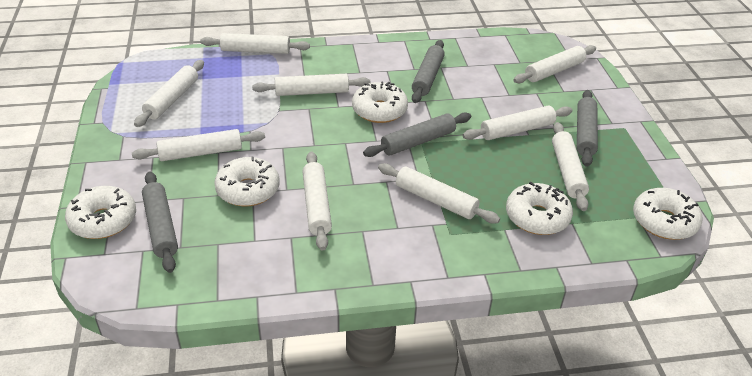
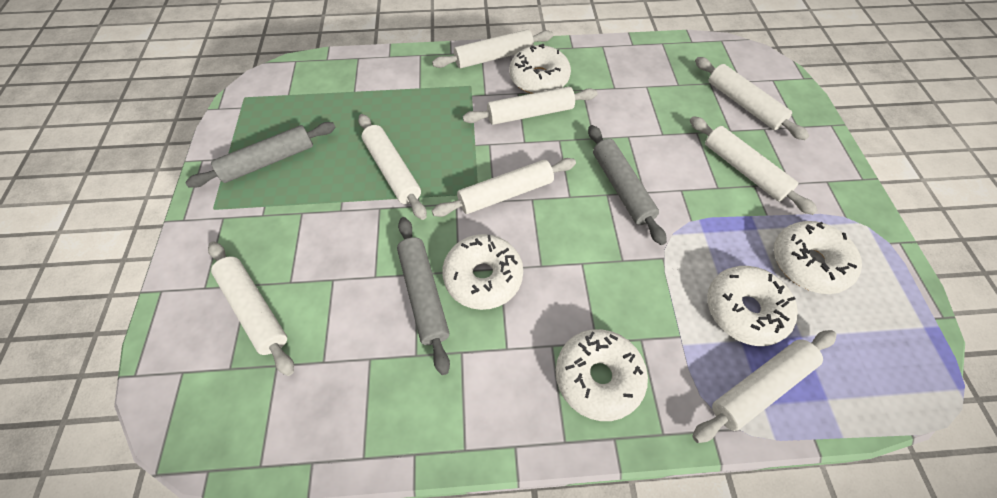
grey rolling pin: [142,172,178,273] [363,112,471,157] [412,40,445,103] [577,90,598,167] = 4 -> [185,122,336,188] [397,217,450,375] [588,125,667,245] = 3
white rolling pin: [132,129,265,161] [134,60,204,127] [200,33,310,54] [252,74,371,96] [302,152,332,251] [378,163,500,223] [462,106,572,140] [514,45,596,83] [552,122,589,211] = 9 -> [208,241,294,376] [358,114,427,220] [432,29,553,68] [432,158,576,217] [463,87,597,125] [690,116,818,215] [692,330,837,443] [695,57,809,140] = 8

